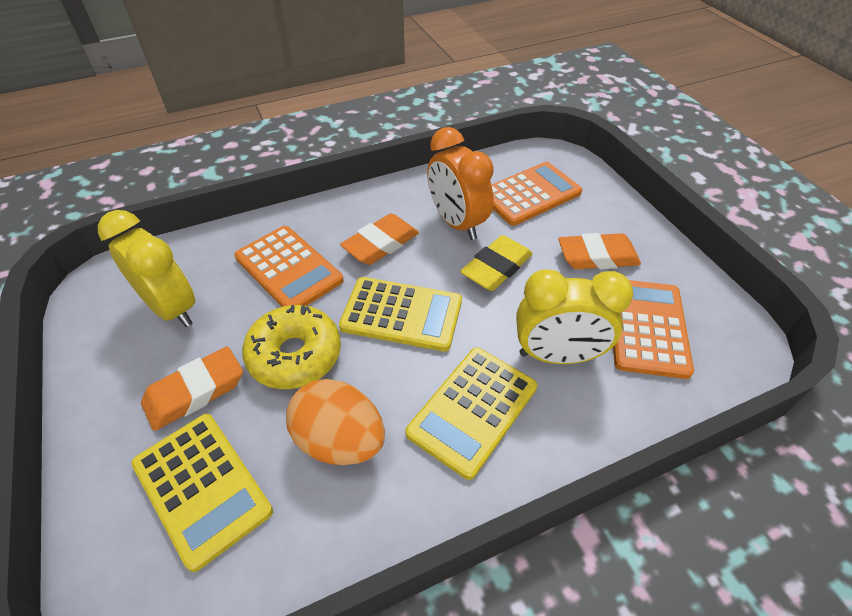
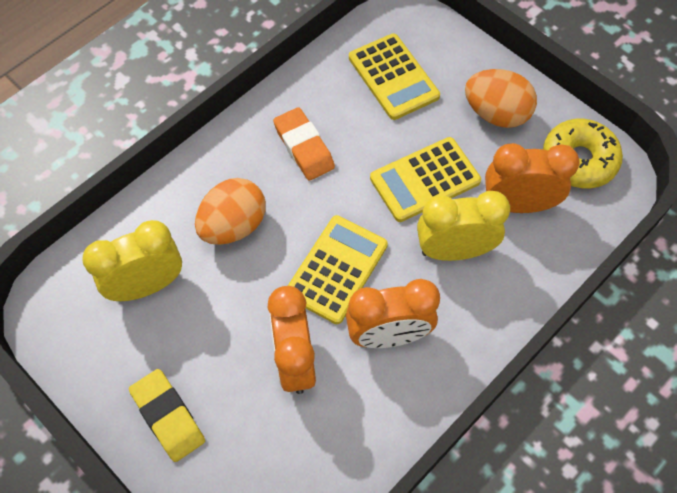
orange calculator: [234,226,344,307] [491,162,582,226] [613,280,694,379] = 3 -> none = 0
orange clock: [427,127,494,240] = 1 -> [268,286,316,394] [346,279,440,348] [485,143,580,213] = 3
orange egg: [286,379,385,465] = 1 -> [195,178,266,245] [465,69,537,128] = 2
orange eraser: [141,346,243,431] [340,214,419,265] [558,233,641,269] = 3 -> [273,107,335,180] = 1

